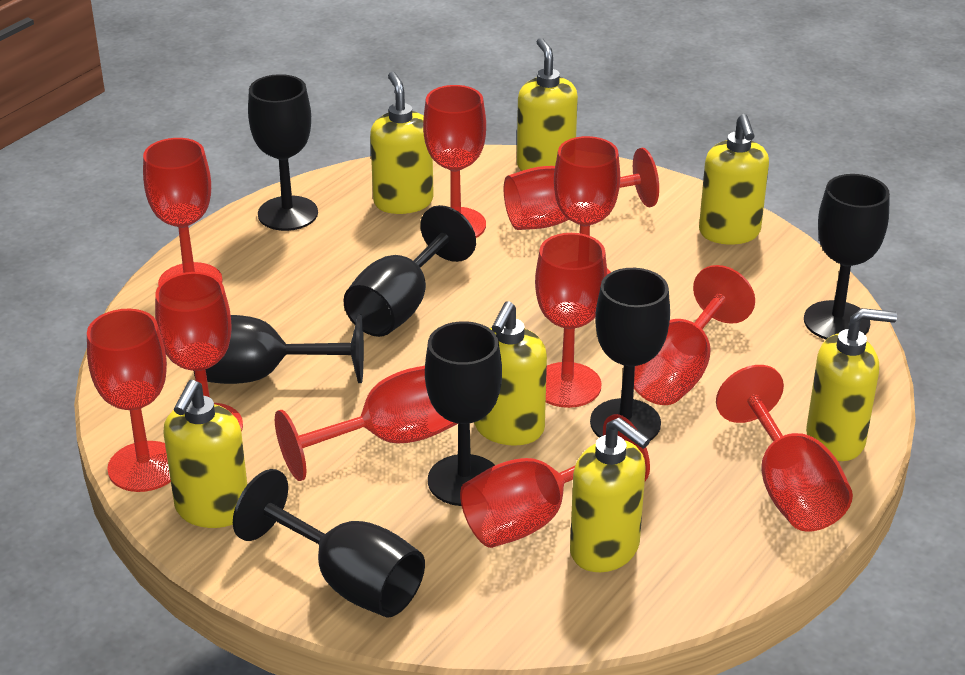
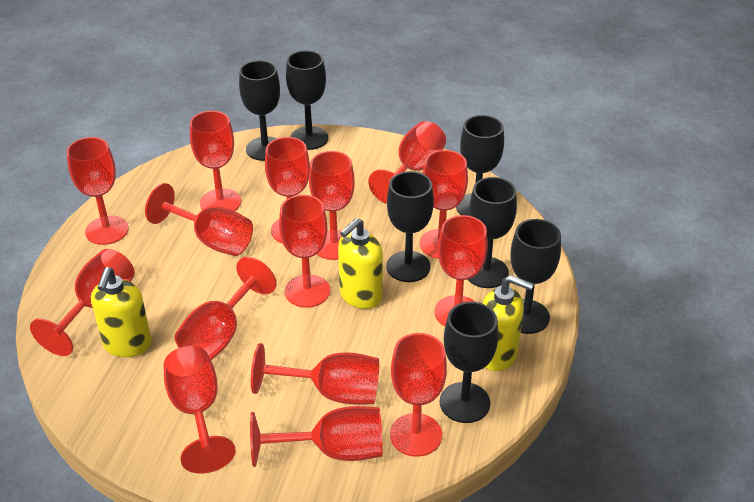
red goblet: [87,309,171,492] [143,138,223,285] [155,272,243,432] [275,366,458,481] [423,85,486,238] [460,414,650,548] [504,148,659,230] [535,233,607,408] [554,136,620,275] [634,265,755,405] [716,365,853,532] = 11 -> [30,249,135,356] [67,137,129,245] [145,183,253,256] [163,346,236,474] [175,257,277,360] [190,111,241,211] [250,406,383,467] [251,343,379,405] [265,137,310,244] [279,195,330,308] [309,151,355,260] [368,121,446,204] [390,333,447,457] [420,150,468,259] [434,215,488,326] = 15
yellow soap dispenser: [164,380,247,528] [370,72,434,214] [474,301,547,446] [517,38,578,171] [570,417,650,572] [699,114,769,245] [806,308,897,461] = 7 -> [91,267,152,357] [338,218,383,309] [483,275,534,371] = 3

